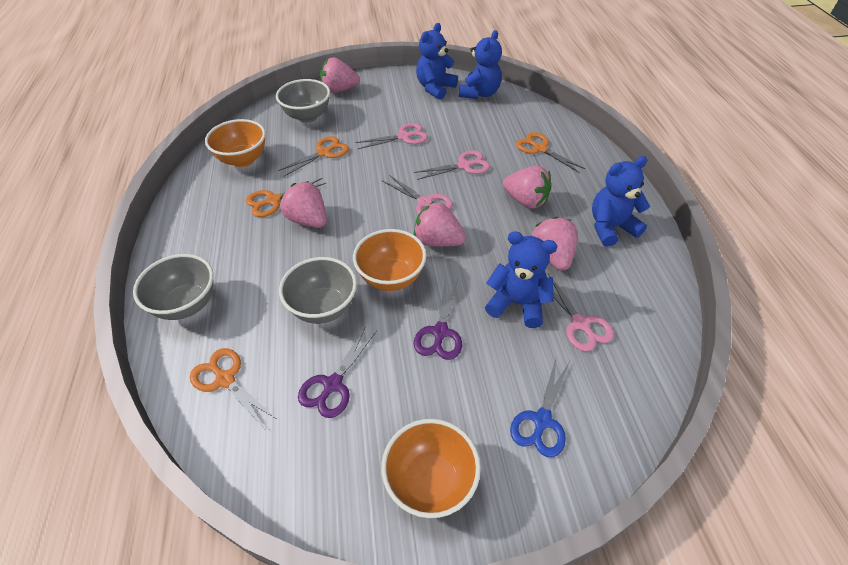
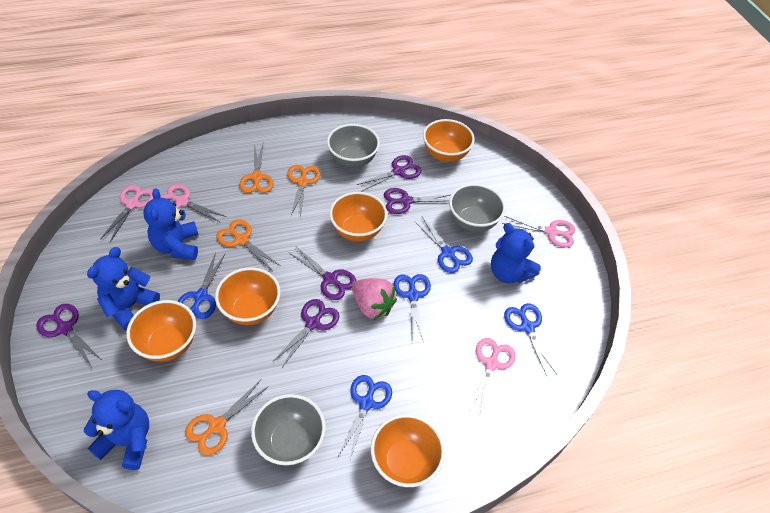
blue scissors: [510,356,570,457] = 1 -> [177,252,225,319] [338,375,392,459] [393,274,431,343] [414,217,473,273] [504,303,557,376] = 5
orange bowl: [205,119,266,167] [353,229,426,291] [381,419,481,518] = 3 -> [126,300,196,362] [215,267,280,325] [329,192,387,242] [371,414,445,487] [423,119,475,162] = 5
pink strawberry: [280,181,327,228] [320,57,360,93] [414,202,466,247] [503,166,551,209] [531,216,578,271] = 5 -> [352,278,397,320] = 1
purple scissors: [298,328,377,418] [414,279,462,360] = 2 -> [36,304,103,367] [273,299,340,367] [288,247,356,300] [357,155,422,192] [384,188,451,214] = 5

